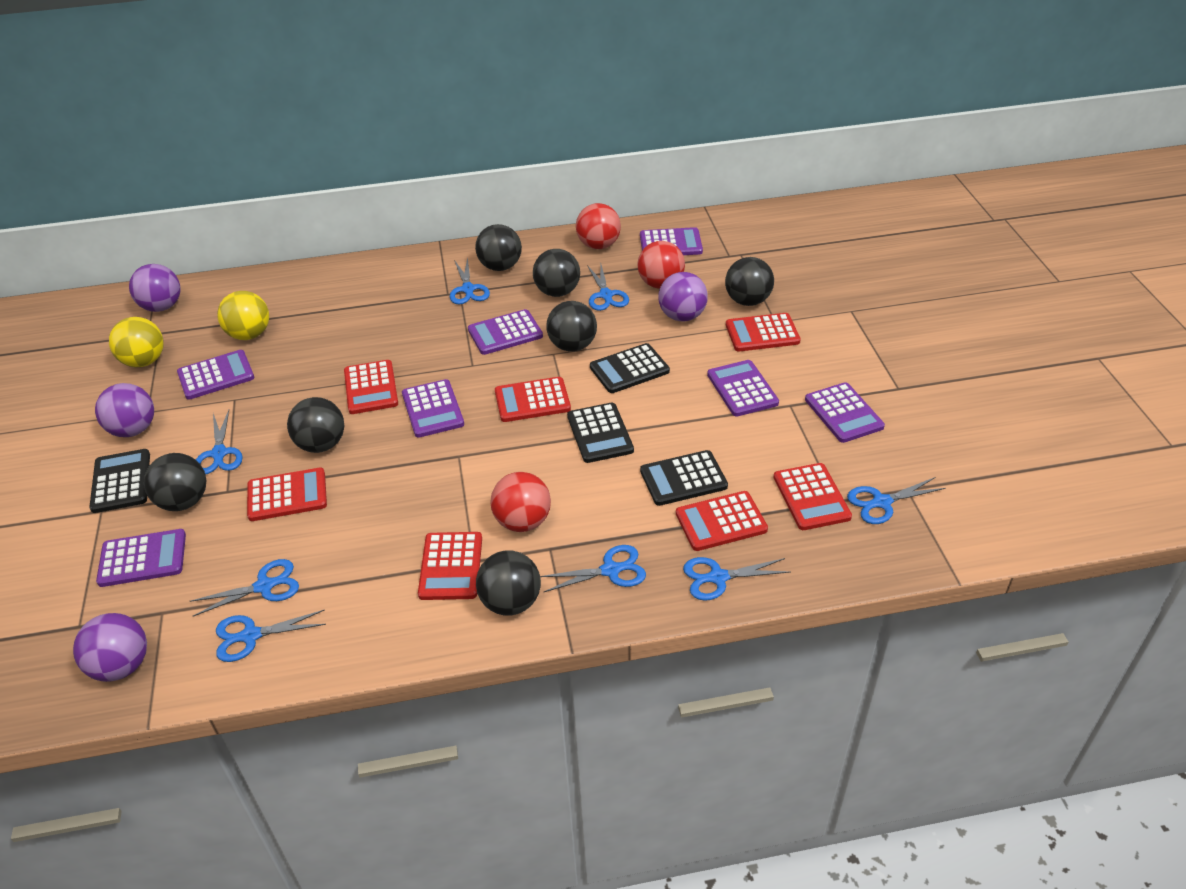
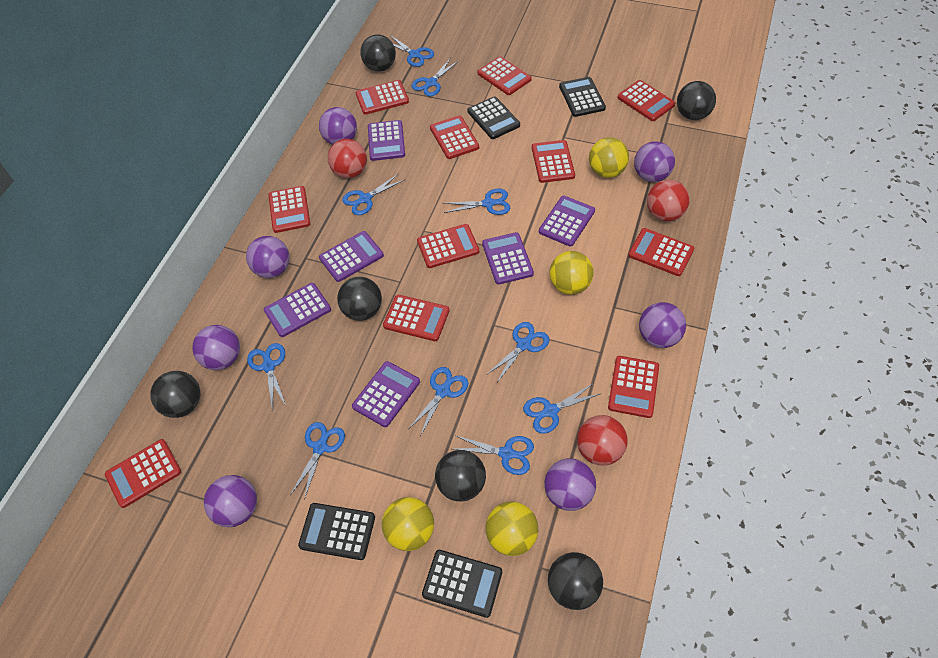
black ball: [144,453,207,511] [287,397,344,453] [475,224,522,271] [476,550,541,616] [533,249,580,297] [546,301,597,352] [725,257,774,306] = 7 -> [150,371,200,418] [337,277,382,321] [360,35,396,72] [435,450,486,502] [548,552,603,610] [677,81,716,120] = 6
blue scissors: [190,559,299,617] [196,410,243,475] [216,610,326,662] [450,257,490,304] [540,545,646,593] [587,265,629,311] [683,557,790,601] [847,477,946,524] = 8 -> [247,343,286,411] [291,422,345,500] [342,173,404,215] [390,35,434,67] [409,367,468,436] [411,58,459,96] [444,188,510,215] [453,435,534,475] [486,322,549,382] [523,383,602,434] = 10
purple ball: [73,613,147,682] [95,383,154,437] [129,264,181,312] [658,272,708,322] = 4 -> [192,325,240,370] [204,475,257,527] [246,236,290,278] [319,107,357,145] [544,458,596,511] [634,141,675,182] [639,302,686,348] = 7
purple calculator: [96,529,186,587] [177,350,254,400] [402,379,464,438] [468,309,543,355] [640,227,703,255] [707,360,779,417] [805,382,885,443] = 7 -> [264,283,331,337] [319,231,384,282] [352,361,420,427] [368,120,405,161] [482,232,534,285] [539,196,595,247] = 6
red calculator: [247,468,327,521] [344,360,398,414] [418,532,482,600] [495,377,571,422] [676,491,768,551] [726,313,801,351] [773,463,852,530] = 7 -> [105,439,181,508] [268,186,310,233] [356,80,409,115] [383,295,450,341] [417,224,479,268] [430,115,479,159] [477,56,532,95] [532,140,575,183] [608,356,659,418] [618,80,675,121] [628,228,694,276] = 11
yellow ball: [109,317,164,367] [217,291,269,340] = 2 -> [382,497,434,551] [485,501,538,556] [549,251,594,295] [589,137,629,178] = 4

